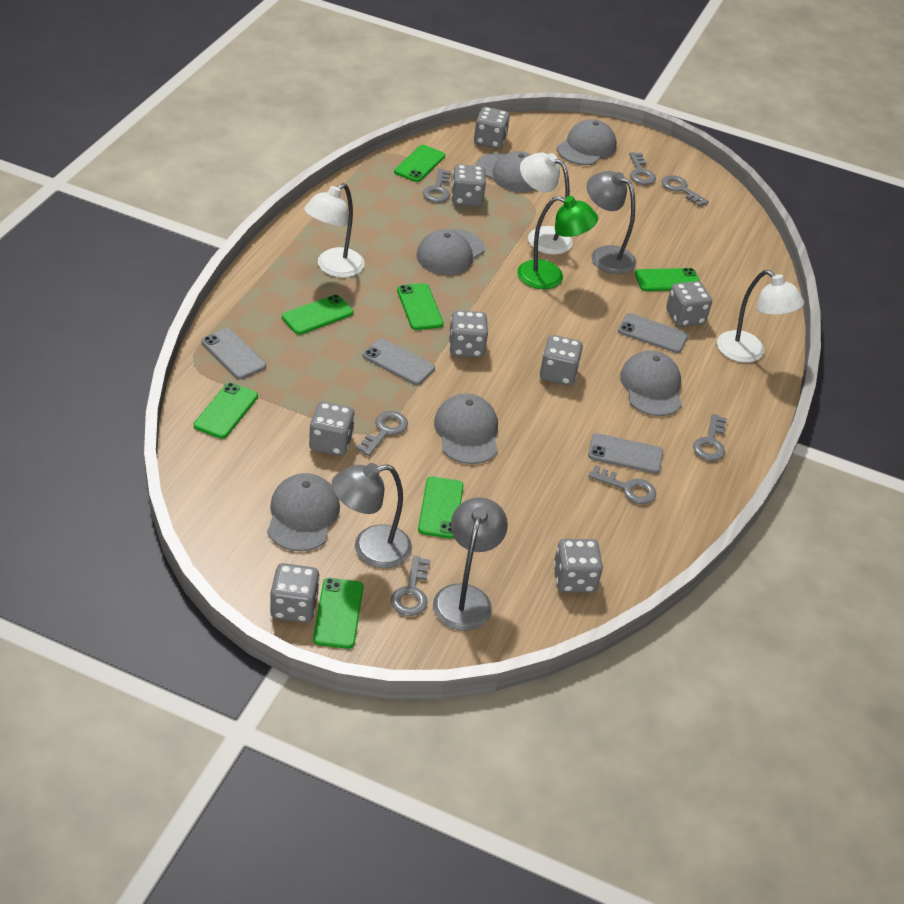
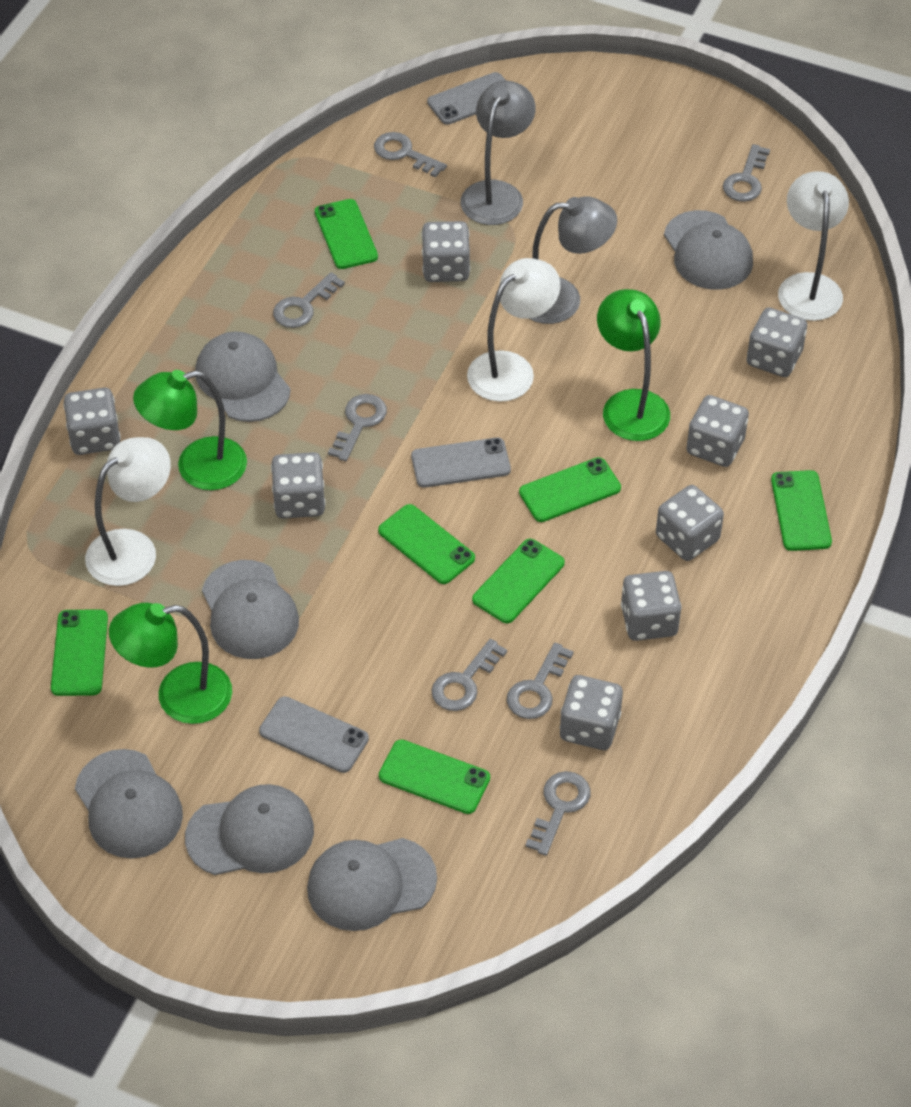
green lamp: [517,196,598,289] = 1 -> [109,603,232,724] [133,370,247,490] [597,289,670,441] = 3
grey lamp: [332,463,412,568] [433,497,508,631] [587,171,636,274] = 3 -> [461,80,536,225] [528,196,617,324] = 2
grey phone: [202,328,266,379] [363,338,435,385] [588,433,663,474] [618,313,688,353] = 4 -> [259,696,369,773] [411,438,511,488] [427,72,505,125] = 3

